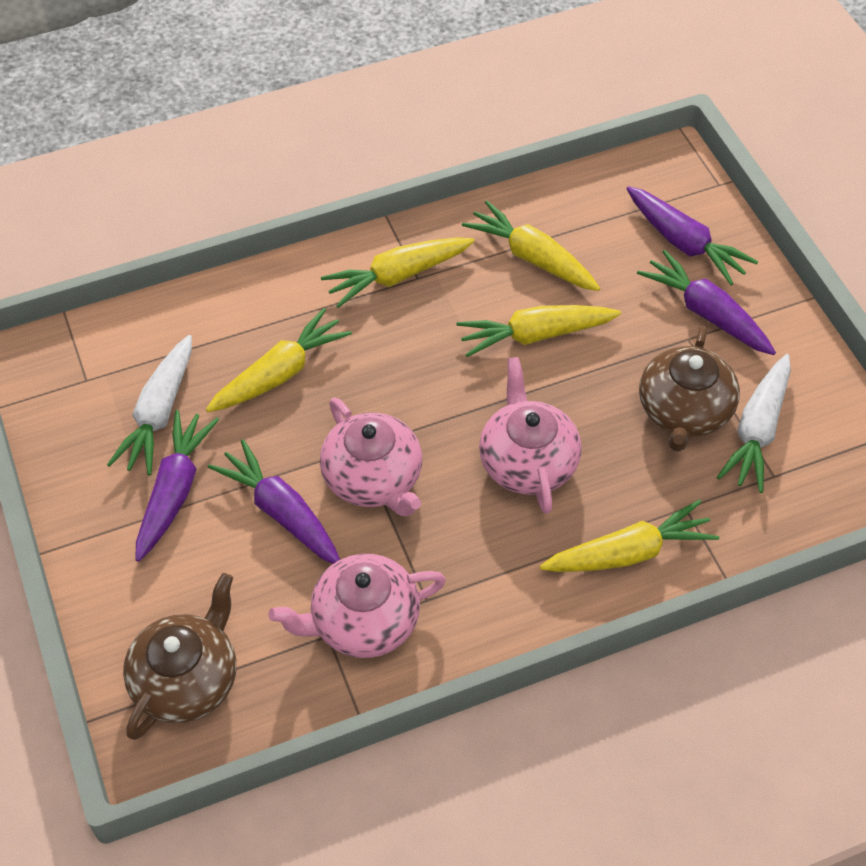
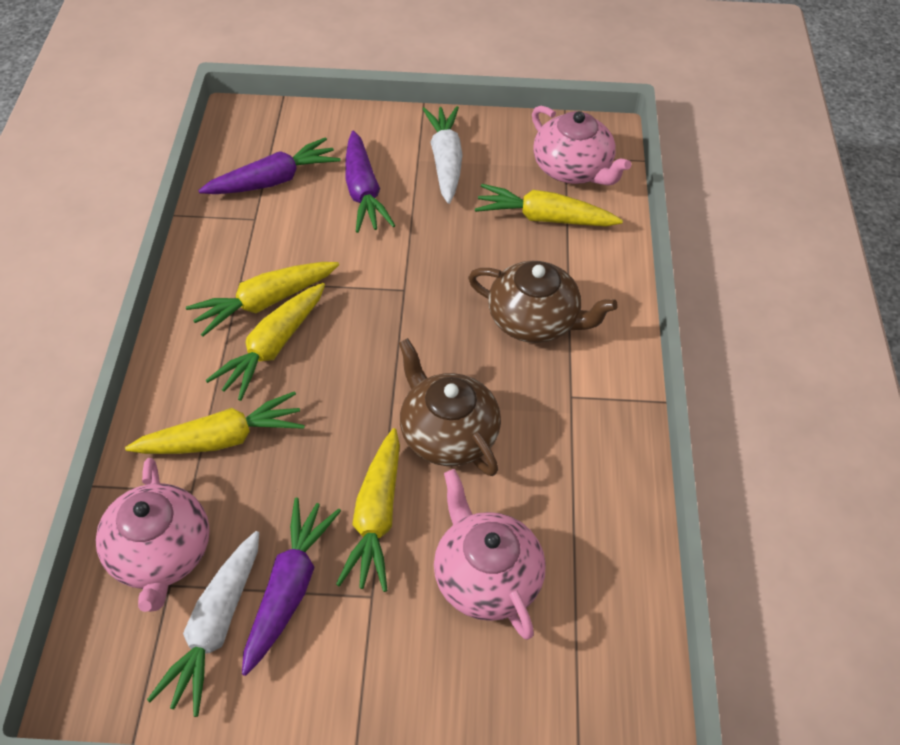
purple carrot: [136,410,219,562] [208,439,340,564] [626,186,758,285] [637,250,776,355] = 4 -> [198,137,340,194] [242,497,341,676] [345,130,395,233] = 3

